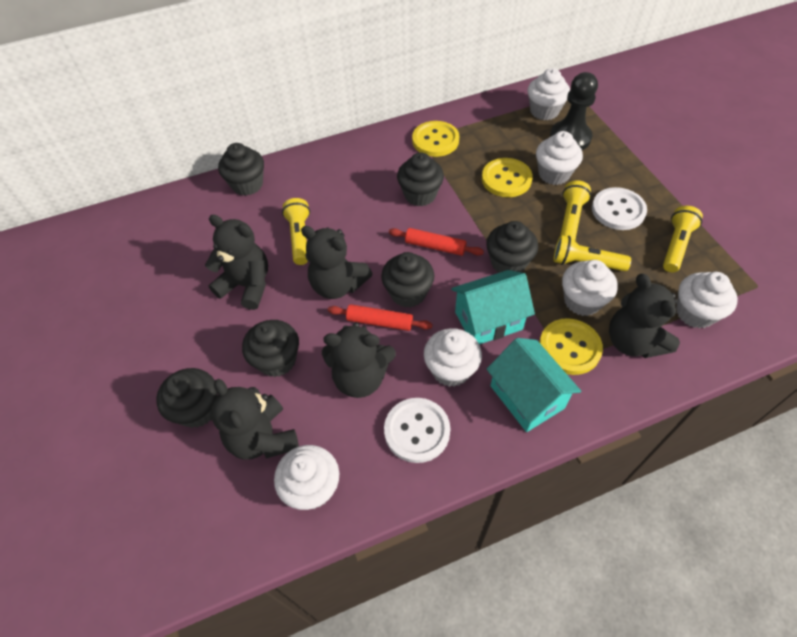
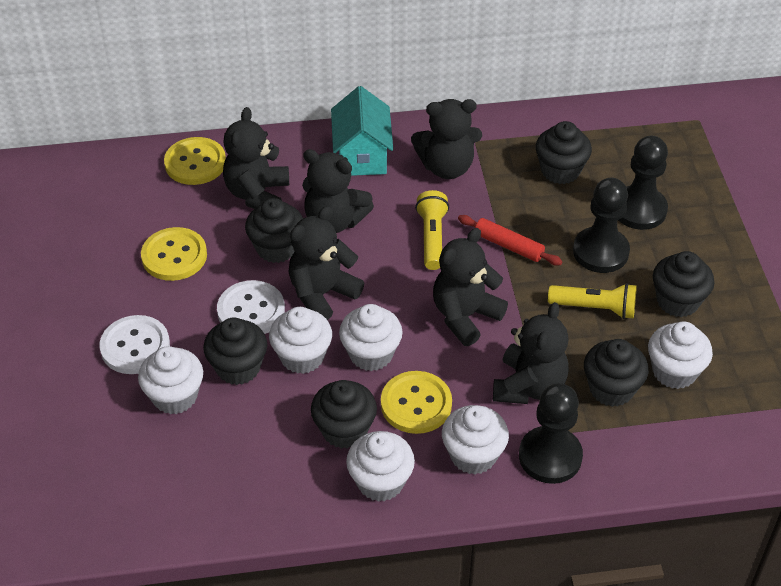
black pawn: [550,72,598,150] = 1 -> [519,383,583,484] [573,178,630,273] [618,136,668,230] = 3
black teddy bear: [205,215,268,310] [211,379,299,460] [301,226,372,299] [322,322,396,398] [609,274,680,358] = 5 -> [223,107,289,209] [288,206,364,321] [302,149,374,233] [411,99,482,179] [433,228,508,346] [493,302,569,404] = 6
red rolling pin: [328,304,432,331] [389,228,484,256] = 2 -> [458,215,562,266] = 1
turquoise house: [451,270,535,345] [487,338,581,432] = 2 -> [331,86,393,176] = 1
yellow flashlight: [282,198,310,265] [554,235,631,271] [560,180,591,241] [663,206,703,272] = 4 -> [415,190,449,270] [548,283,637,319] = 2

